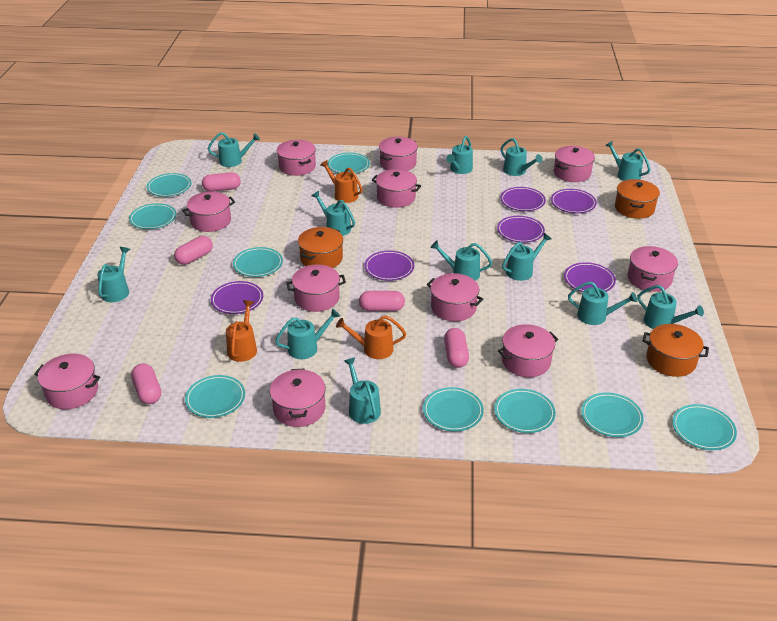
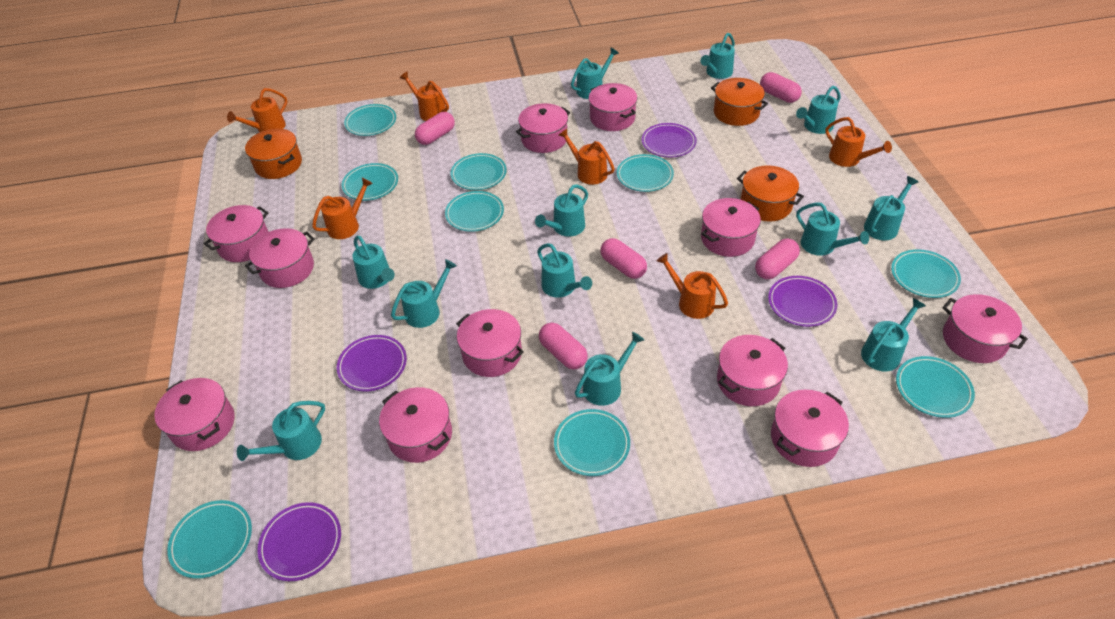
orange watering can: [226,300,257,362] [320,160,363,203] [336,316,406,359] = 3 -> [227,88,287,132] [312,178,373,239] [400,71,449,121] [559,129,615,185] [657,253,728,319] [825,117,892,167] = 6
purple plate: [211,281,263,314] [364,251,414,281] [497,216,545,243] [500,187,546,211] [551,189,597,213] [564,262,616,292] = 6 -> [257,502,341,581] [337,335,407,392] [642,123,697,157] [768,276,837,327] = 4

